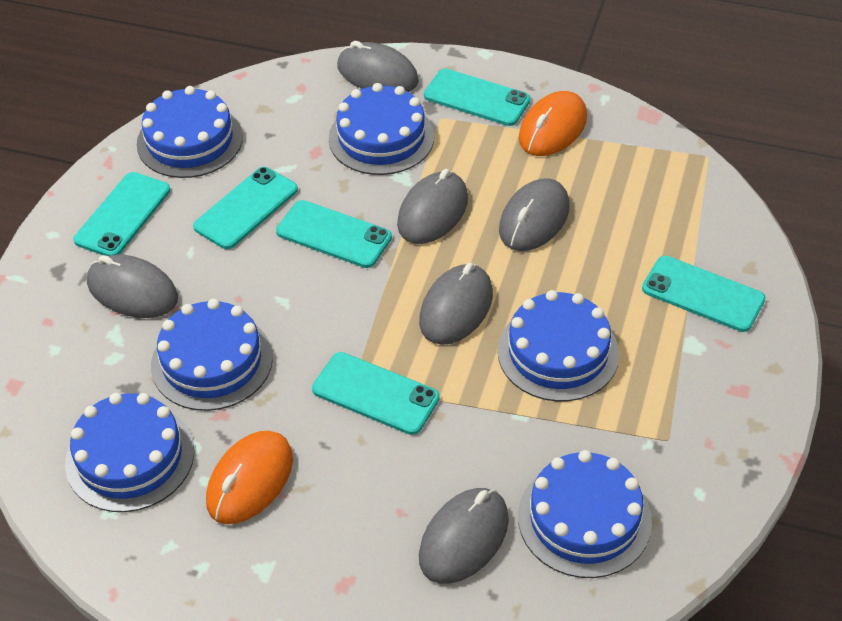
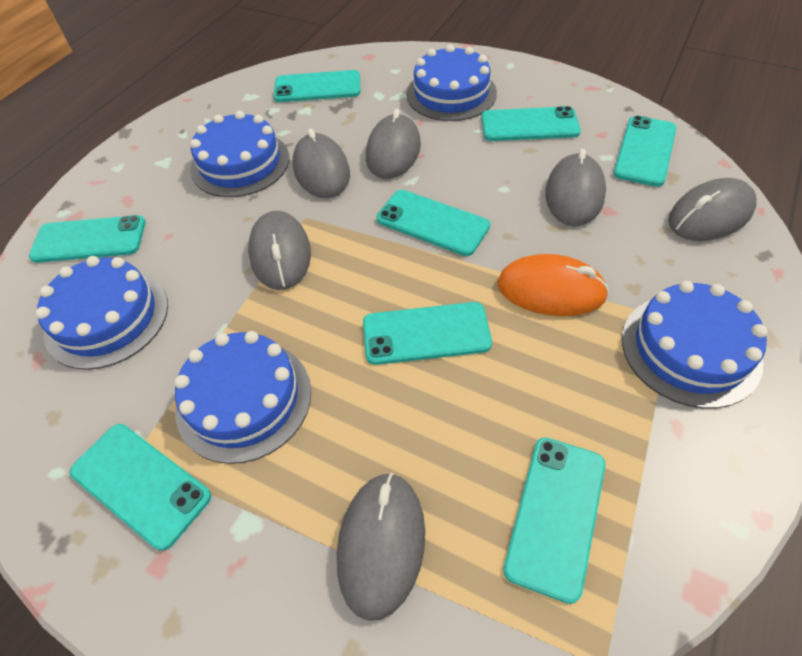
blue cake: [65,393,194,512] [137,86,243,178] [151,299,273,411] [329,83,434,175] [498,290,619,402] [518,450,652,578] = 6 -> [36,256,168,370] [174,331,311,464] [190,111,290,197] [406,44,497,121] [622,281,768,409] = 5
orange mouse: [206,431,293,524] [519,91,587,156] = 2 -> [497,254,609,316] = 1
turquoise phone: [73,172,170,256] [193,167,298,249] [276,200,392,268] [312,352,440,435] [424,69,531,126] [642,256,766,332] = 6 -> [29,215,146,263] [70,424,211,551] [273,70,360,102] [363,302,492,365] [377,190,490,256] [481,106,581,141] [503,437,605,604] [614,115,677,187] = 8

